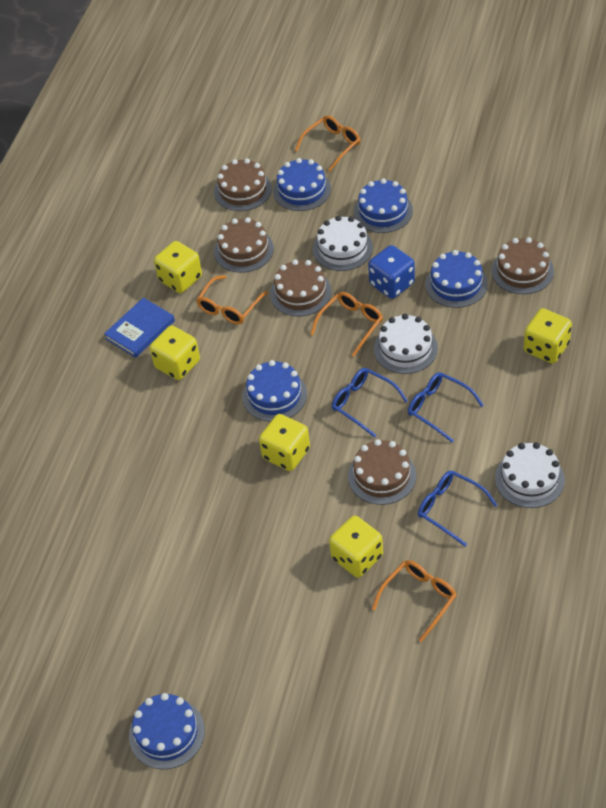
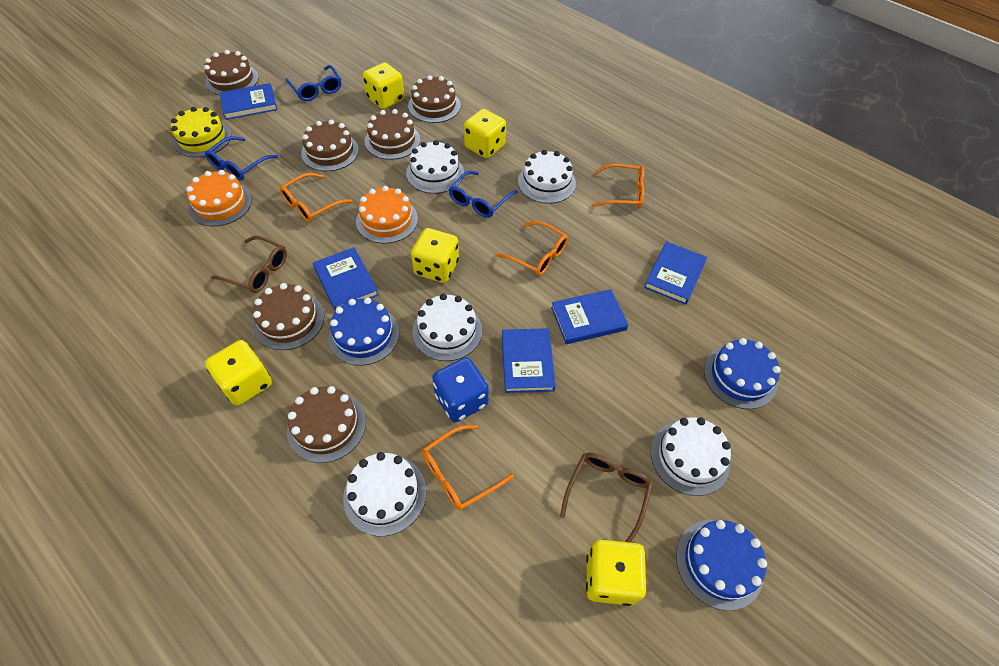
blue book: [104,298,175,358] = 1 -> [220,83,277,120] [313,247,379,311] [502,328,556,393] [551,289,628,344] [644,241,707,305] = 5
blue cake: [129,693,205,769] [242,360,307,422] [273,158,331,211] [354,178,413,233] [425,250,488,308] = 5 -> [328,297,399,366] [676,520,767,611] [704,338,781,409] = 3
brown cake: [214,158,272,211] [214,217,274,273] [270,259,332,316] [348,439,416,505] [492,237,554,294] = 5 -> [204,50,259,95] [253,283,324,350] [287,386,366,463] [301,119,359,171] [365,109,420,160] [408,75,461,123] = 6
brown glasses: none = 0 -> [211,236,287,293] [560,453,653,542] = 2
orange cake: none = 0 -> [186,170,252,226] [356,186,418,244] = 2
white cake: [313,216,373,271] [374,314,438,374] [495,442,565,508] = 3 -> [343,452,426,536] [406,140,464,194] [412,294,482,361] [518,150,576,204] [651,417,731,496] = 5
yellow cake: none = 0 -> [171,107,231,158] = 1

